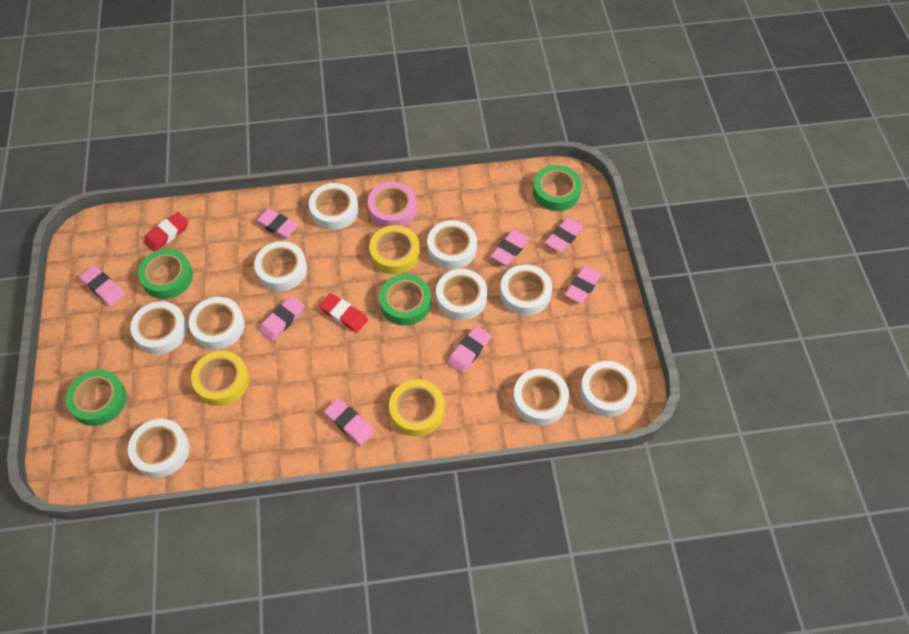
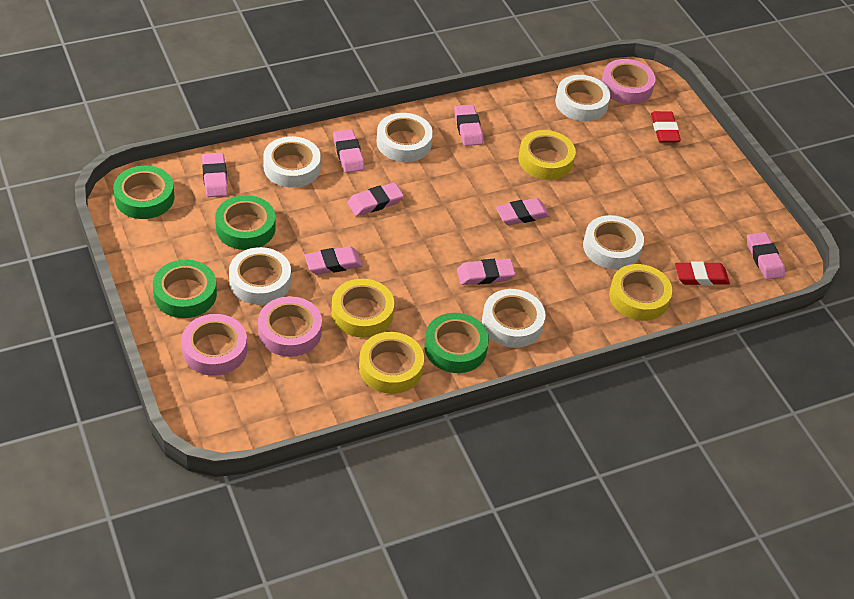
pink tape: [368,182,417,228] = 1 -> [181,314,247,376] [258,296,322,357] [602,59,656,105] = 3
white tape: [128,419,189,478] [130,301,188,354] [189,297,245,349] [254,241,307,291] [309,183,359,230] [427,220,477,269] [436,269,488,320] [500,264,552,316] [513,369,569,425] [580,361,637,417] = 10 -> [229,247,291,305] [263,136,321,188] [377,113,433,162] [482,289,546,348] [555,75,610,121] [583,215,644,270] = 6
yellow tape: [191,350,249,406] [369,225,420,274] [389,379,445,436] = 3 -> [331,279,394,338] [359,332,424,394] [518,130,576,180] [609,264,672,321] = 4

